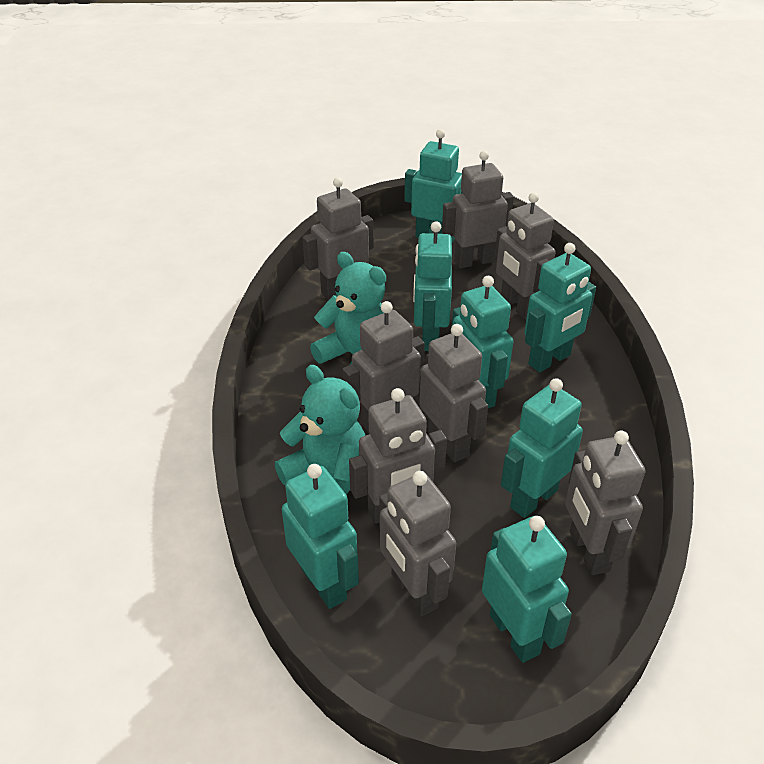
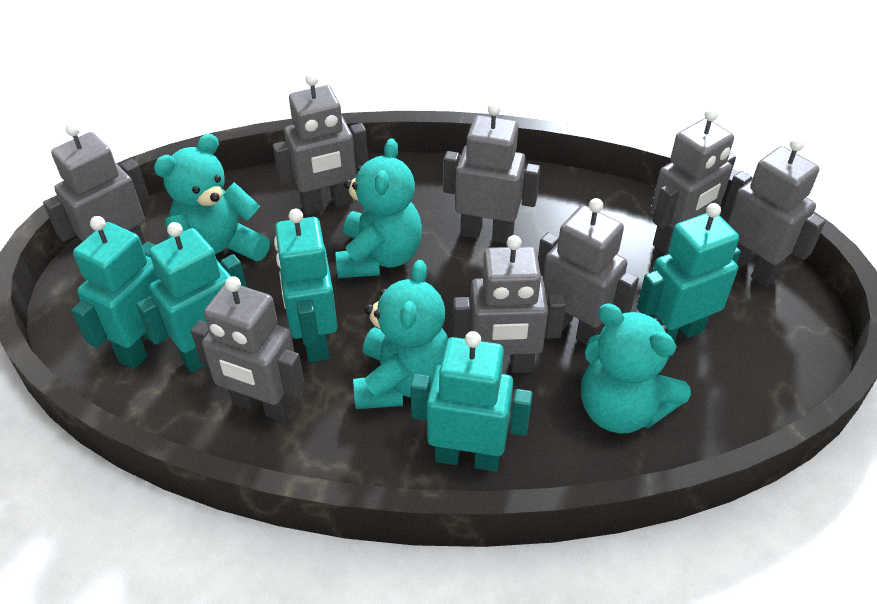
turquoise robot: [282,464,359,609] [404,129,462,243] [413,221,452,351] [452,276,514,408] [482,516,572,663] [501,378,583,518] [524,243,596,372] = 7 -> [71,216,161,369] [136,222,247,372] [274,209,338,362] [410,331,533,472] [637,203,741,342] = 5
turquoise teddy bear: [275,365,365,495] [310,252,386,365] = 2 -> [154,134,270,261] [335,138,422,278] [353,260,448,409] [581,304,691,434] = 4

